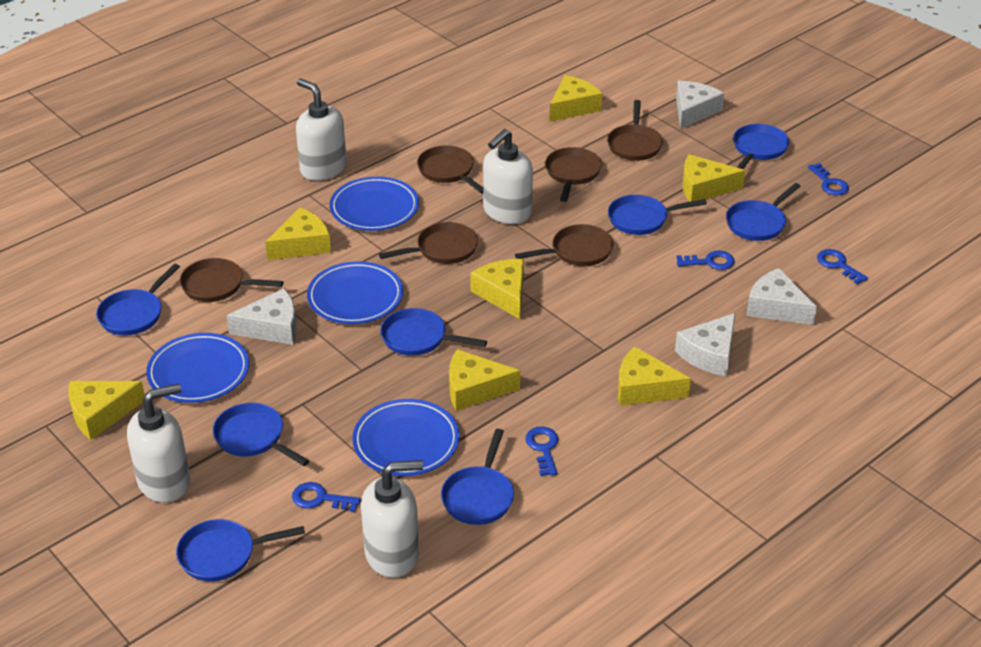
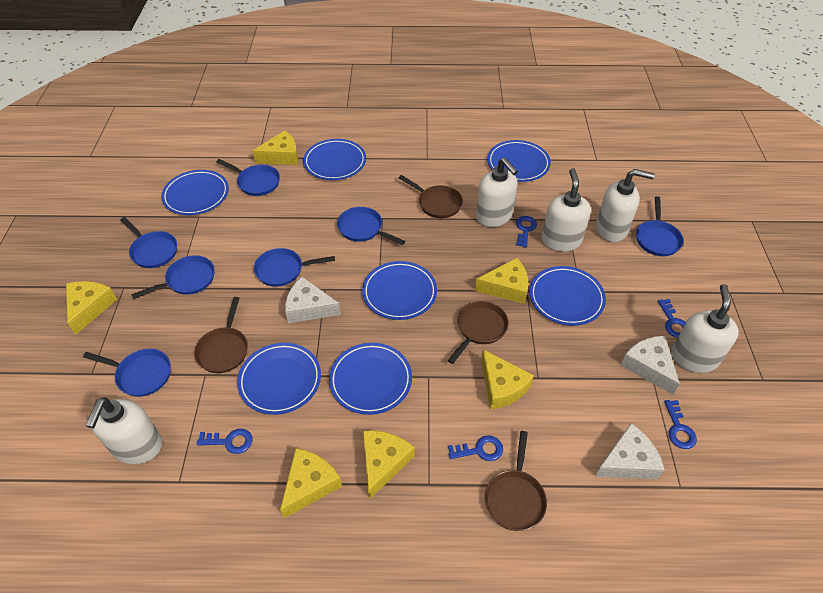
blue pan: [96,263,180,336] [176,519,305,582] [213,403,309,466] [380,308,487,356] [441,429,514,525] [608,195,707,235] [726,183,801,241] [733,124,789,169] = 8 -> [83,349,171,397] [120,217,177,268] [131,255,214,299] [216,159,280,196] [254,248,335,287] [337,207,405,245] [636,196,684,256] = 7
blue plate: [146,333,249,403] [307,261,403,324] [330,177,419,231] [352,399,460,476] = 4 -> [161,170,229,215] [237,343,321,415] [303,139,366,180] [329,343,412,415] [362,261,437,320] [487,140,551,182] [529,266,606,326] = 7
brown pan: [180,258,283,302] [379,222,478,264] [417,146,483,194] [515,224,613,266] [545,147,602,202] [607,100,663,161] = 6 -> [194,297,248,373] [399,175,463,218] [448,301,509,364] [485,431,547,531] = 4
white cheese: [226,288,297,345] [675,313,735,376] [676,81,724,129] [746,268,817,325] = 4 -> [285,277,341,323] [595,423,665,479] [621,336,680,395] = 3
white soap dispenser: [127,383,190,503] [296,78,347,181] [361,460,423,578] [483,129,533,224] = 4 -> [86,397,162,464] [476,158,518,227] [541,168,591,252] [596,169,655,242] [671,284,739,373] = 5
yellow cheese: [68,381,145,440] [265,208,331,260] [449,349,520,411] [470,259,524,319] [549,75,602,122] [618,346,691,406] [682,154,745,202] = 7 -> [66,281,117,335] [252,131,298,165] [280,448,342,518] [363,430,415,499] [475,258,528,304] [481,350,534,409] = 6

